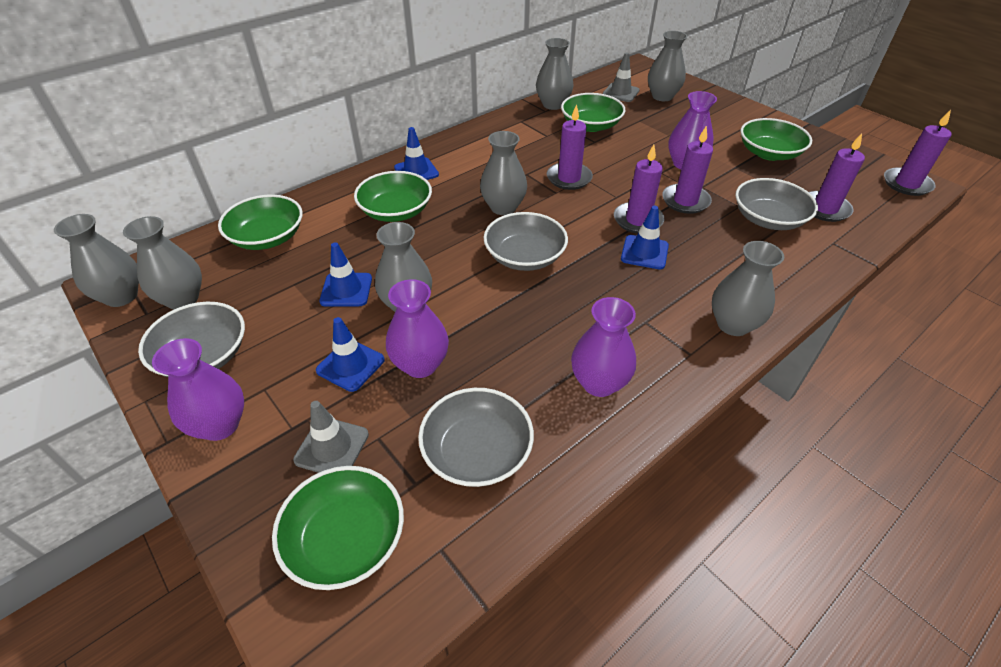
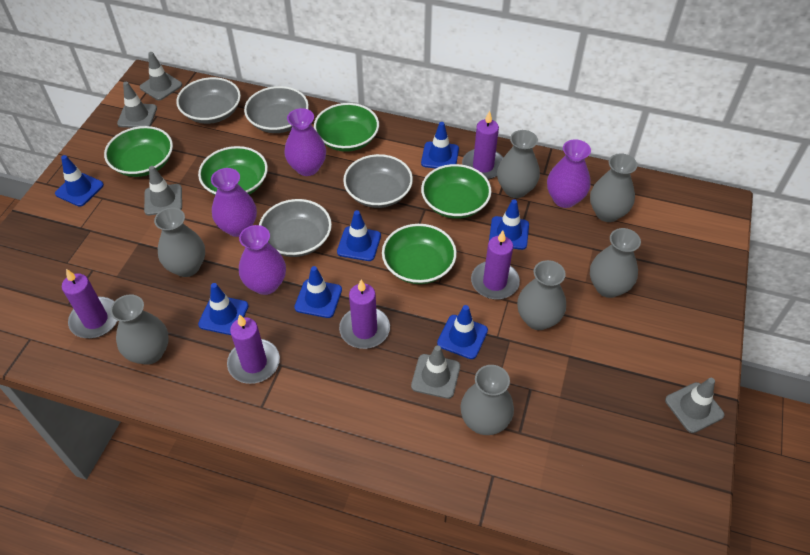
blue traffic cone: [316,317,385,392] [319,242,372,307] [394,127,439,180] [621,206,669,269] = 4 -> [55,155,104,207] [198,283,248,335] [294,266,342,318] [337,210,381,261] [421,122,459,168] [437,305,488,359] [489,199,529,250] = 7
grey traffic cone: [293,401,369,473] [602,53,640,102] = 2 -> [117,82,157,128] [140,52,182,100] [144,166,182,215] [411,345,460,399] [665,378,724,433] = 5

